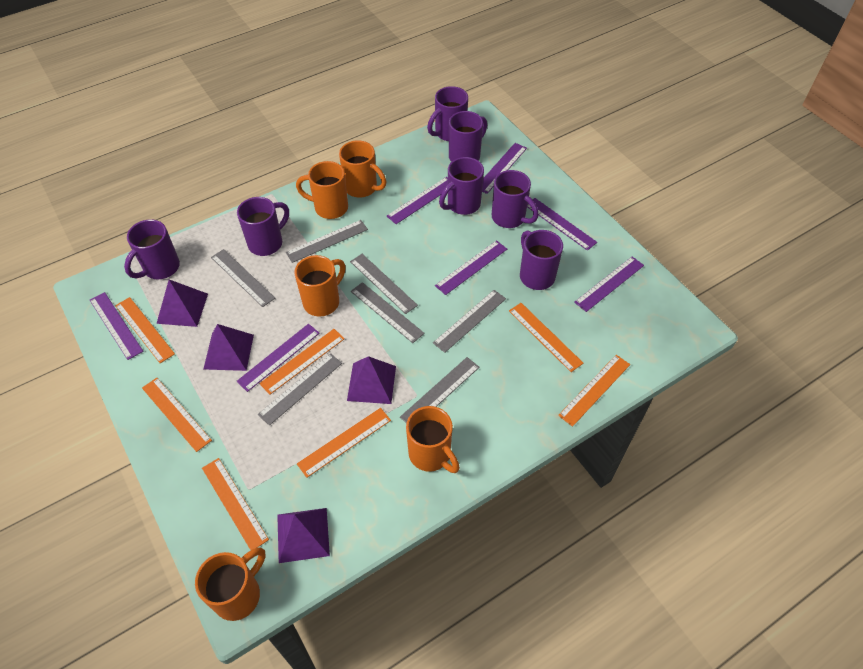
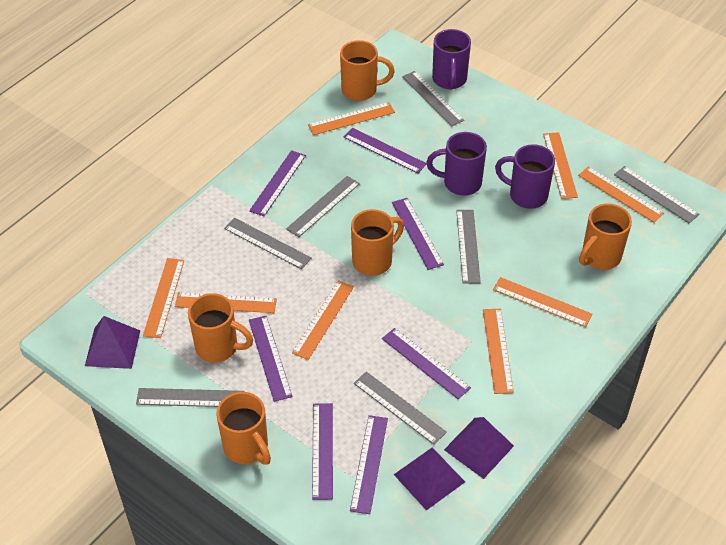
orange ruler: [115,297,175,363] [142,378,212,452] [202,458,269,550] [259,329,345,394] [297,408,391,478] [509,303,583,372] [558,355,630,427] = 7 -> [143,258,184,338] [175,292,277,313] [292,280,354,360] [308,102,395,135] [483,309,514,394] [493,277,593,327] [543,132,578,199] [578,166,664,222] = 8
purple mug: [124,219,180,279] [237,197,289,256] [427,86,468,141] [439,157,484,215] [449,111,487,162] [492,170,538,228] [520,230,563,290] = 7 -> [427,132,487,195] [432,29,471,90] [495,144,555,209] = 3
purple pyramid: [156,279,208,327] [203,324,254,371] [277,508,330,563] [347,356,396,404] = 4 -> [85,316,140,369] [394,447,465,511] [444,417,514,479] = 3

